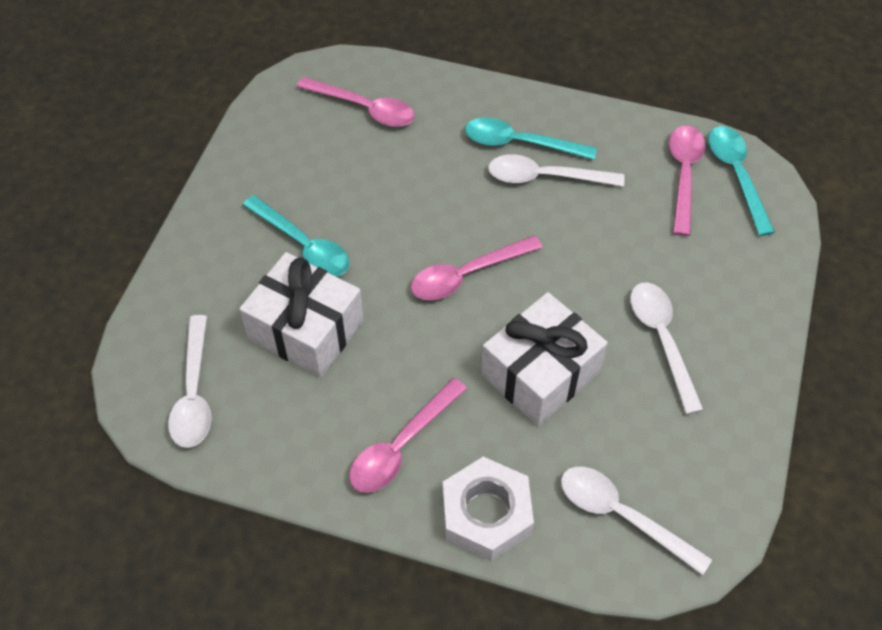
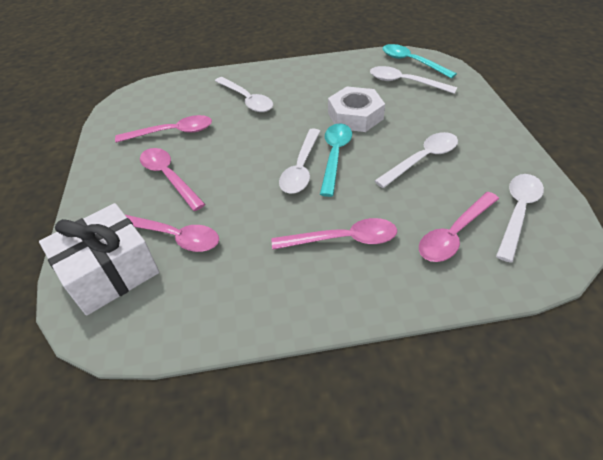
pink spoon: [297,77,415,127] [349,378,467,493] [411,235,543,300] [669,126,705,236] = 4 -> [115,115,212,143] [125,215,219,252] [140,148,205,211] [272,218,397,250] [419,192,499,262] = 5
turquoise spoon: [242,195,350,276] [465,117,597,160] [708,126,775,236] = 3 -> [320,123,352,197] [383,44,457,78] = 2
white gift: [239,252,364,378] [481,292,608,426] = 2 -> [39,203,159,316] = 1
white spoon: [168,315,212,448] [488,154,625,187] [561,467,712,575] [630,283,704,415] = 4 -> [215,77,273,112] [279,129,320,194] [370,66,457,94] [375,132,458,188] [496,174,544,263] = 5

